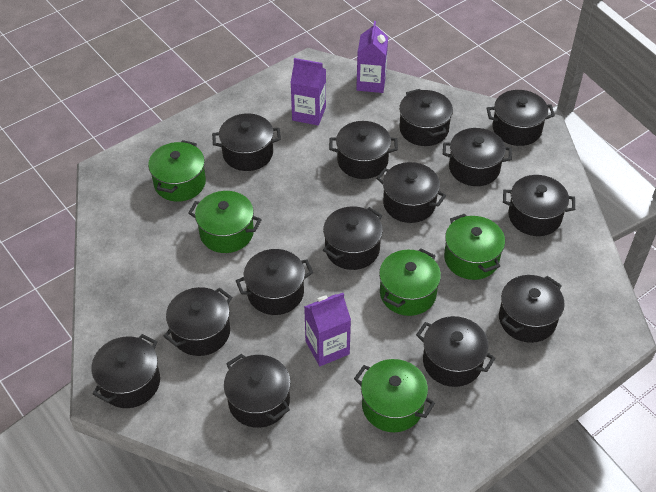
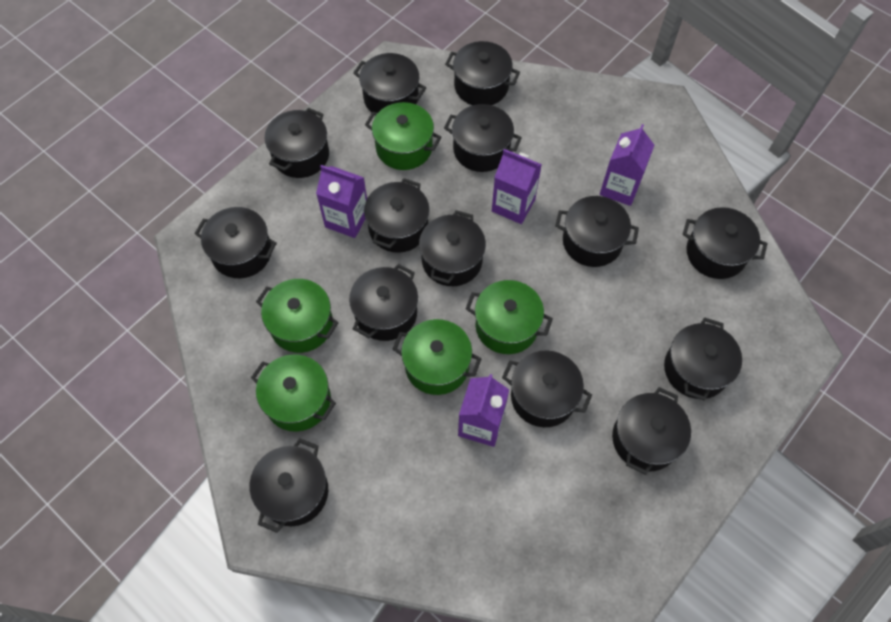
purple carton: [291,58,326,125] [304,293,351,366] [356,21,388,93] = 3 -> [316,165,367,238] [458,374,509,447] [492,149,542,224] [600,124,655,206] = 4

